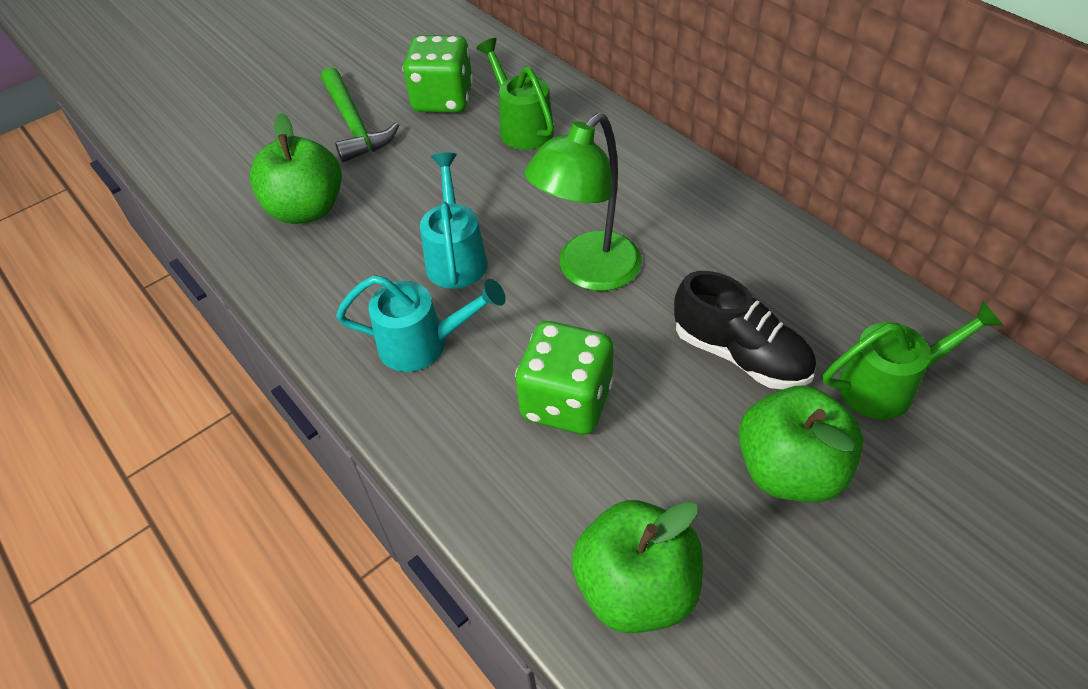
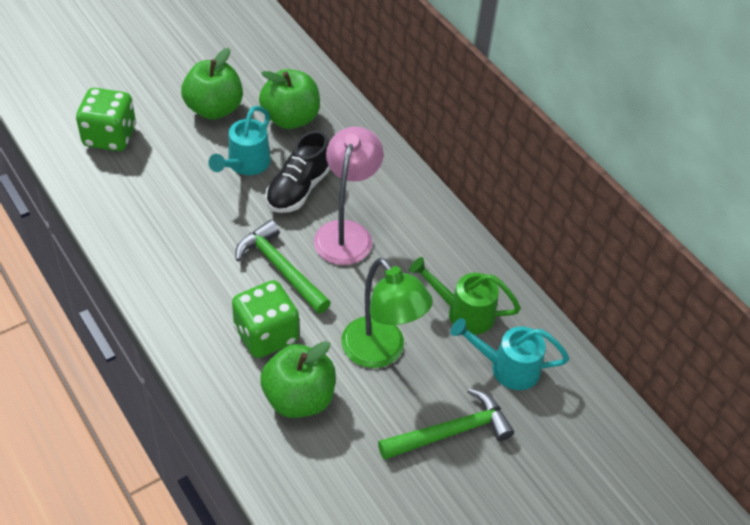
green hammer: [321,67,399,162] = 1 -> [235,220,331,314] [378,388,514,460] = 2
green watering can: [476,38,554,150] [823,301,1004,420] = 2 -> [409,257,521,335] = 1
pink lamp: none = 0 -> [314,127,384,265] = 1

